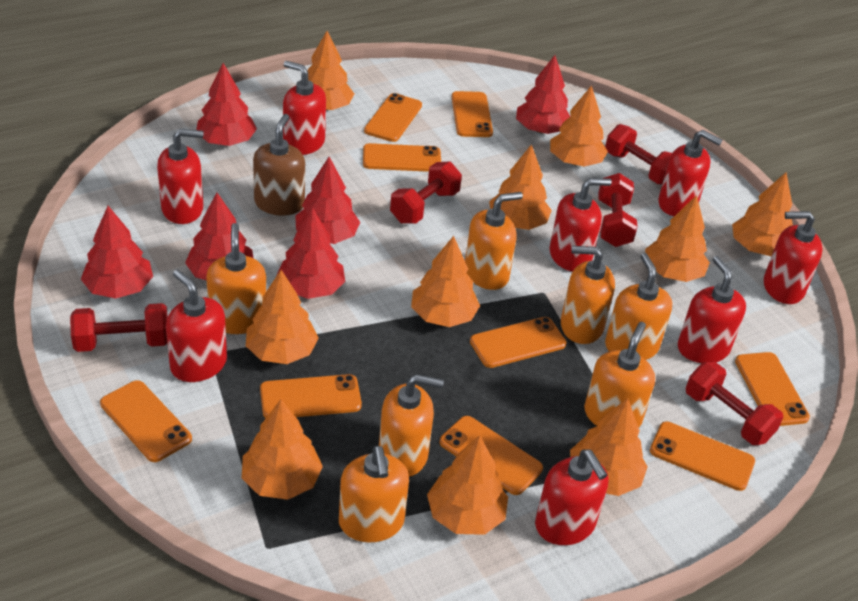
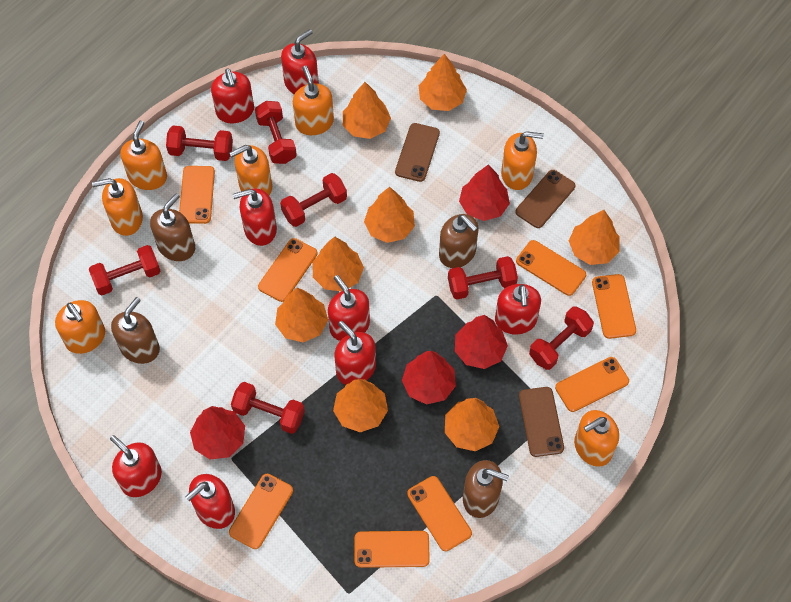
brown phone: none = 0 -> [395,123,440,182] [515,170,575,228] [519,387,564,457] = 3
brown soap dispenser: [253,114,305,216] = 1 -> [111,297,160,364] [150,194,195,261] [439,214,479,268] [463,460,509,518] = 4
orange phone: [100,380,192,462] [260,374,362,418] [363,143,441,172] [364,93,422,142] [440,416,543,495] [452,91,493,137] [470,317,566,368] [650,421,755,491] [735,352,810,426] = 9 -> [179,166,215,224] [229,474,293,549] [258,238,318,302] [355,531,430,568] [407,476,472,551] [516,240,586,296] [555,357,629,412] [592,274,636,339] = 8
orange tree: [242,399,323,500] [246,270,319,364] [307,31,354,111] [411,236,480,327] [427,435,508,535] [489,144,552,230] [550,85,608,167] [570,398,648,496] [645,195,710,282] [732,173,793,256] = 10 -> [275,288,328,342] [312,237,364,291] [333,379,388,432] [343,82,391,139] [364,187,415,243] [419,54,467,111] [445,398,499,451] [569,210,620,265] = 8
red dumbbell: [70,303,168,352] [390,162,462,224] [598,173,638,247] [605,124,672,185] [685,362,783,445] = 5 -> [89,245,160,295] [166,126,233,161] [231,382,305,434] [255,101,297,164] [280,173,347,227] [448,256,518,299] [529,306,594,370] = 7
red tree: [81,206,153,299] [185,193,254,280] [196,63,257,146] [276,207,345,299] [295,157,360,244] [516,55,570,134] = 6 -> [190,406,245,459] [402,351,456,404] [455,315,508,369] [459,164,510,221] = 4

